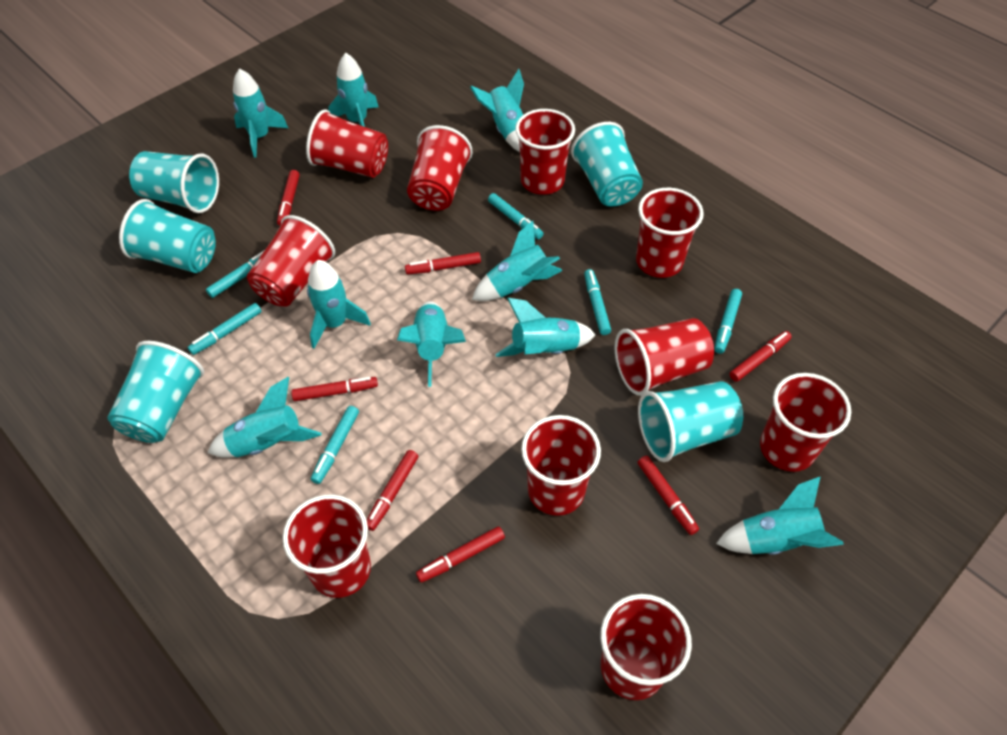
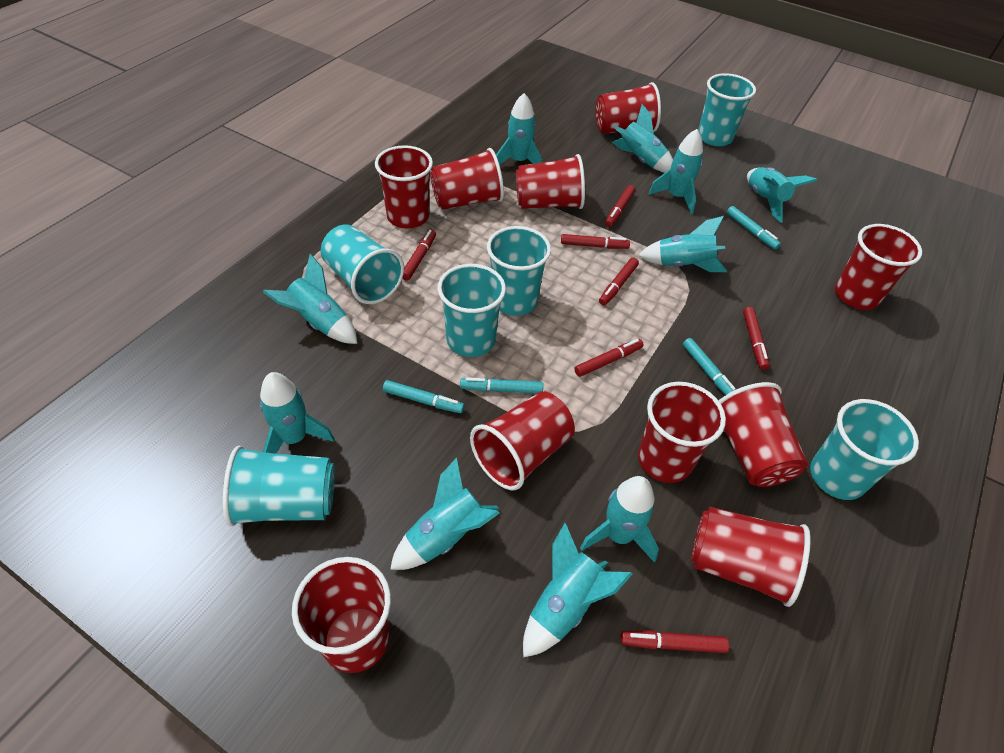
turquoise cup: [107,341,204,443] [119,199,216,273] [129,151,219,213] [571,122,643,207] [638,381,743,462] = 5 -> [223,445,335,526] [321,225,404,304] [437,264,506,357] [487,226,551,316] [698,73,756,146] [810,399,919,500] = 6
turquoise marker: [188,303,262,355] [206,251,264,298] [311,406,359,484] [488,193,543,239] [584,269,611,335] [714,289,742,354] = 6 -> [383,380,465,413] [460,377,543,394] [683,338,736,395] [727,206,781,250] = 4
turquoise rocket: [207,377,322,458] [233,68,288,158] [307,260,371,349] [328,53,379,127] [397,301,466,387] [470,69,524,152] [472,221,563,301] [495,298,596,357] [716,476,844,555] = 9 -> [260,372,334,454] [263,254,357,344] [390,458,500,570] [496,93,542,165] [523,523,633,657] [580,476,659,563] [612,104,673,173] [638,216,727,272] [648,129,703,214] [747,167,817,223] = 10

